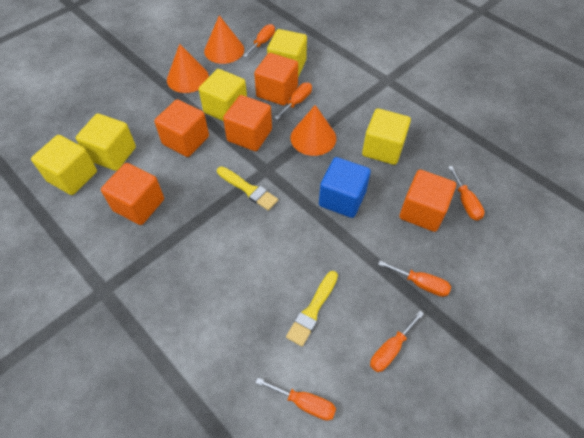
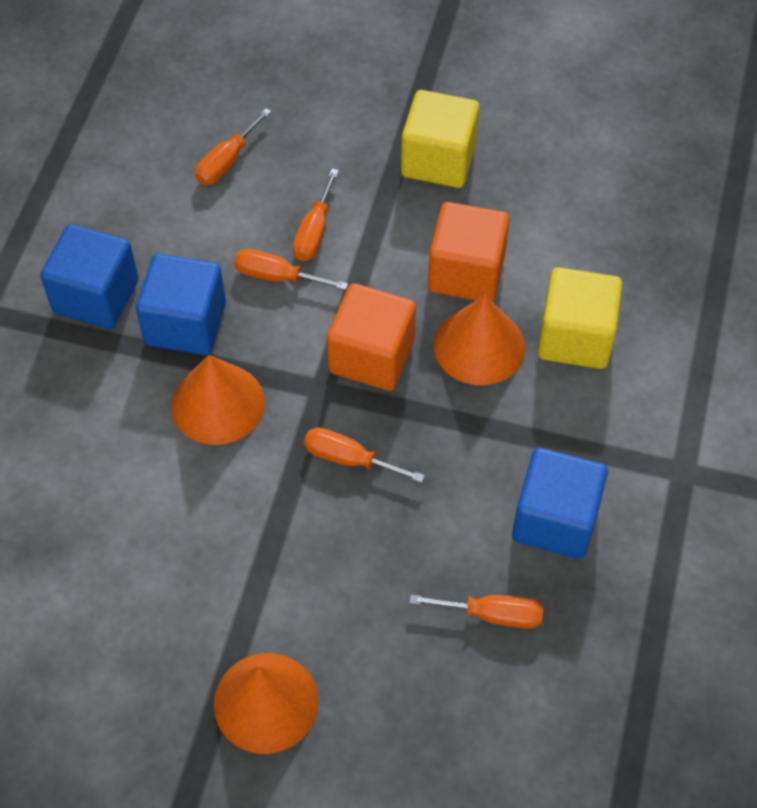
blue cube: [319,157,371,218] = 1 -> [40,224,139,329] [136,254,226,355] [512,448,608,559] = 3
orange cube: [101,163,164,225] [154,99,209,157] [223,95,272,151] [254,53,298,106] [399,170,456,232] = 5 -> [327,283,416,391] [428,202,510,302] = 2
orange screwdriver: [243,24,275,57] [255,378,336,421] [274,83,312,120] [370,311,424,372] [378,261,451,297] [448,166,485,220] = 6 -> [195,108,272,185] [234,249,348,290] [293,169,339,261] [304,428,425,483] [409,595,543,629] = 5
yellow brush: [217,167,278,211] [286,271,338,347] = 2 -> none = 0
yellow cube: [31,135,97,195] [76,113,136,171] [199,69,247,121] [267,29,307,77] [362,108,411,165] = 5 -> [401,90,480,188] [538,267,623,369] = 2

